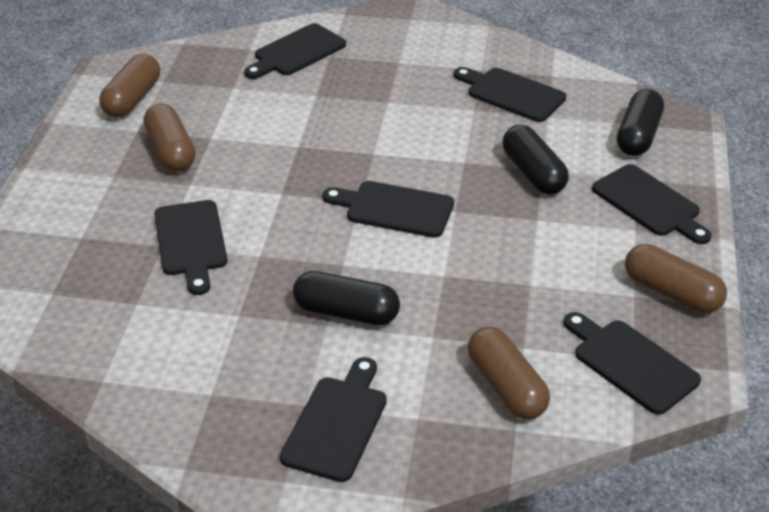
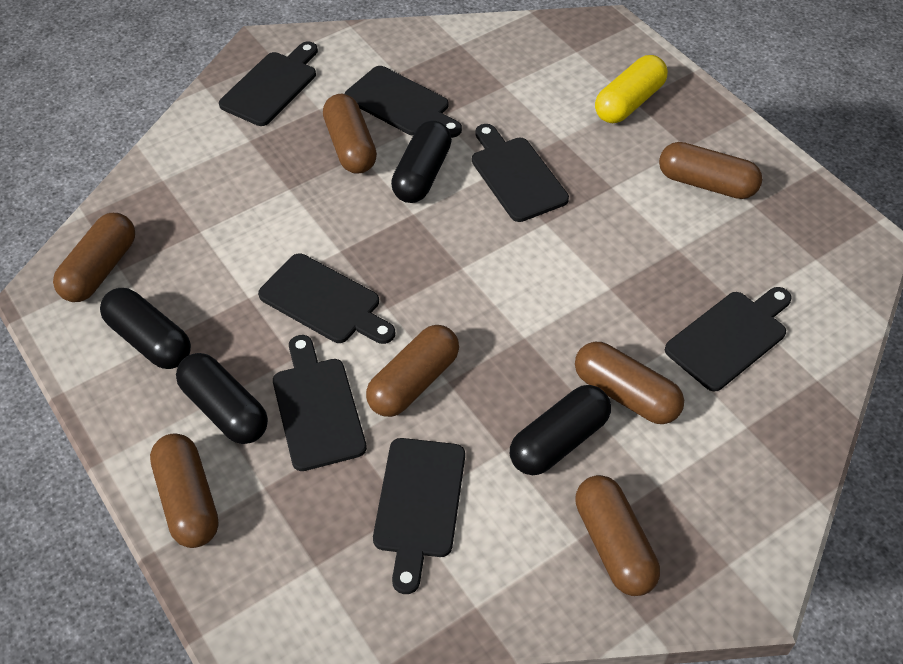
black capsule: [293,271,400,325] [502,124,569,195] [617,89,664,156] = 3 -> [100,288,191,369] [176,353,268,444] [391,120,452,203] [510,385,611,475] = 4
brown capsule: [99,54,160,118] [144,103,196,172] [468,327,550,419] [625,244,727,313] = 4 -> [53,213,135,302] [150,433,219,548] [323,94,377,174] [366,325,459,417] [575,342,684,424] [575,475,660,596] [659,142,762,199] = 7
yellow capsule: none = 0 -> [595,55,668,123] = 1

